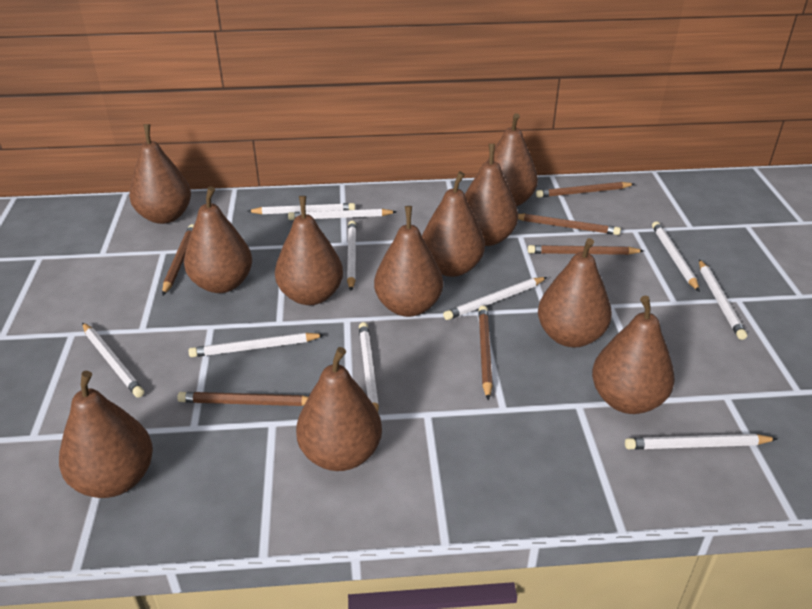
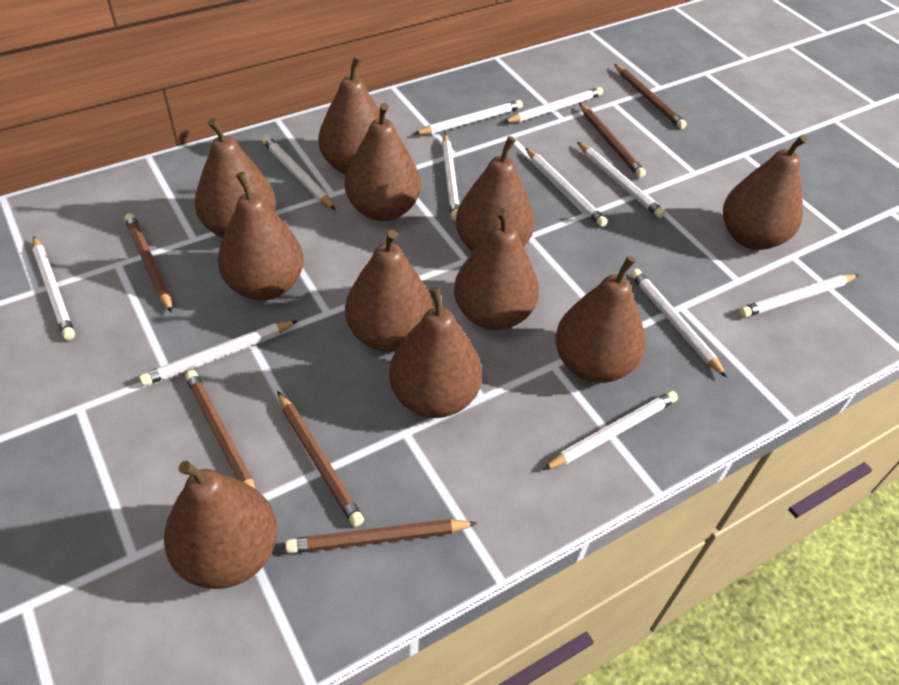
white pencil: [82,323,144,398] [189,333,324,357] [247,203,355,215] [288,209,397,220] [347,221,356,291] [359,322,379,412] [443,277,547,320] [625,434,778,449] [652,221,700,292] [699,259,747,340] = 10 -> [32,236,75,340] [139,320,298,386] [262,136,336,210] [414,100,523,135] [442,133,459,221] [504,87,603,123] [525,148,608,227] [543,391,678,470] [577,142,665,218] [630,269,727,378] [739,274,858,318] = 11

